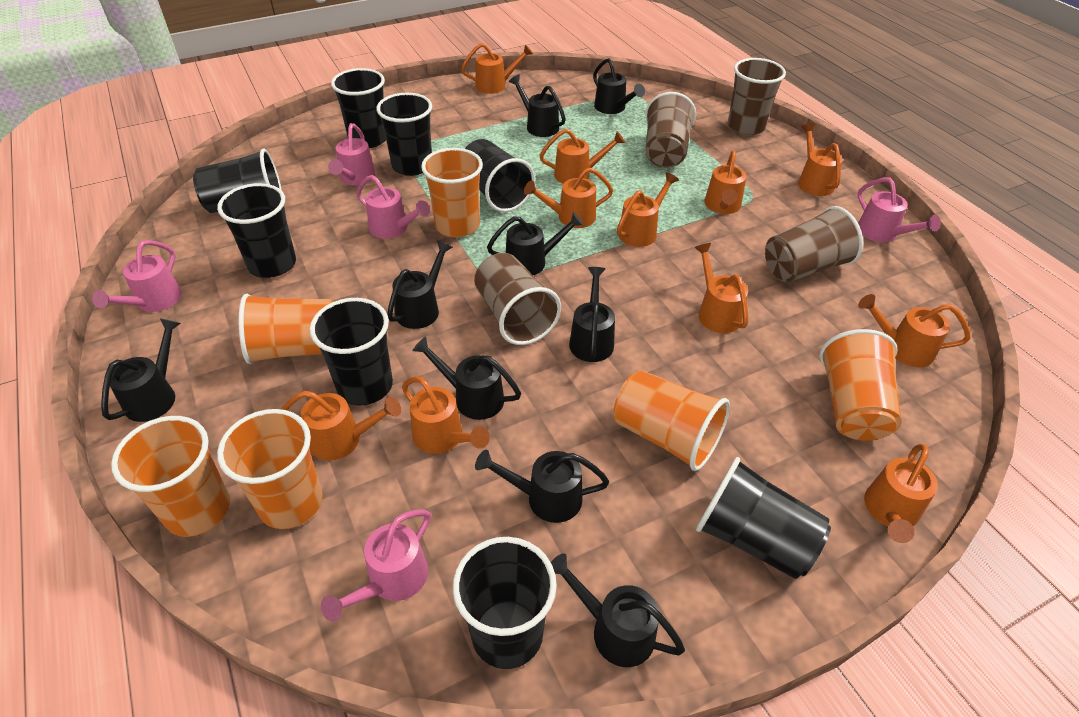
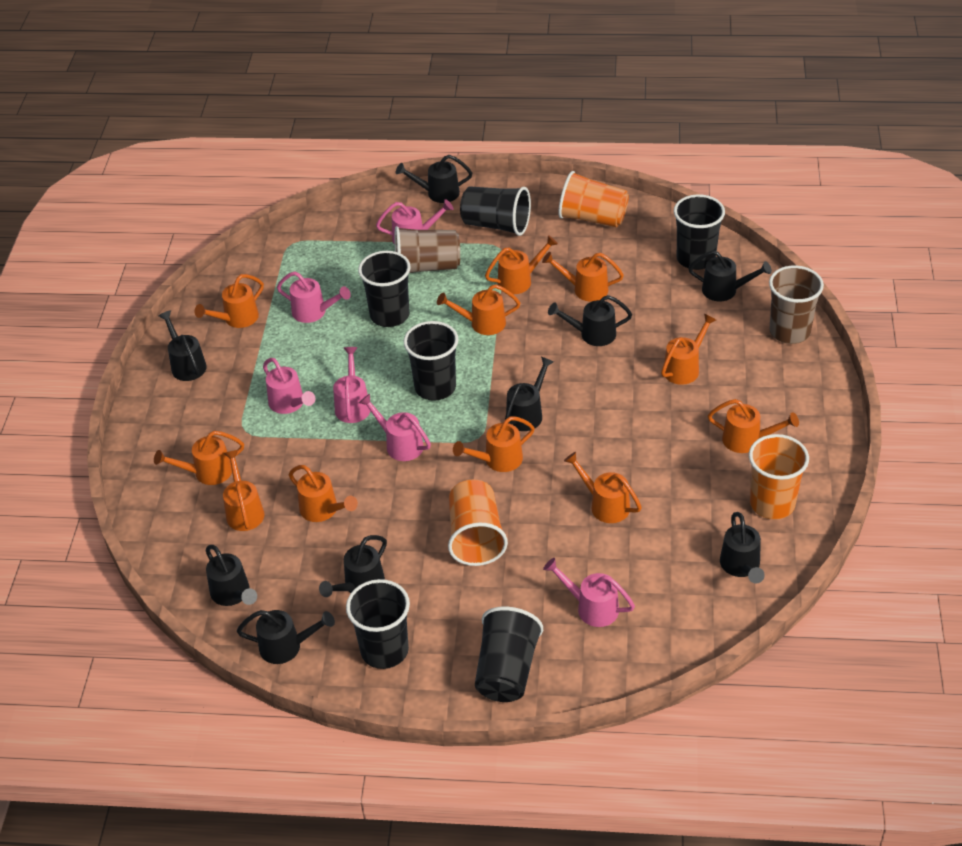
black cup: [193,149,282,213] [217,183,296,278] [310,298,393,405] [331,68,386,148] [376,93,432,176] [453,537,557,669] [465,139,535,212] [696,457,831,579] = 8 -> [346,579,410,669] [358,251,411,327] [404,321,458,401] [460,186,531,236] [475,606,543,702] [674,194,725,270] = 6
brown cup: [474,253,561,345] [645,92,696,168] [727,58,786,136] [765,206,863,283] = 4 -> [394,226,460,273] [769,265,824,344] = 2
orange cup: [111,416,230,537] [217,409,323,529] [239,294,334,364] [421,148,483,237] [614,370,730,471] [819,329,902,441] = 6 -> [448,480,508,566] [558,171,629,228] [749,434,809,519] = 3
pink watering can: [92,240,182,312] [321,509,431,622] [328,123,376,185] [356,175,430,239] [858,177,941,242] = 5 -> [263,358,315,414] [277,272,351,323] [333,347,370,423] [359,394,431,461] [376,199,453,245] [543,558,635,627] = 6

